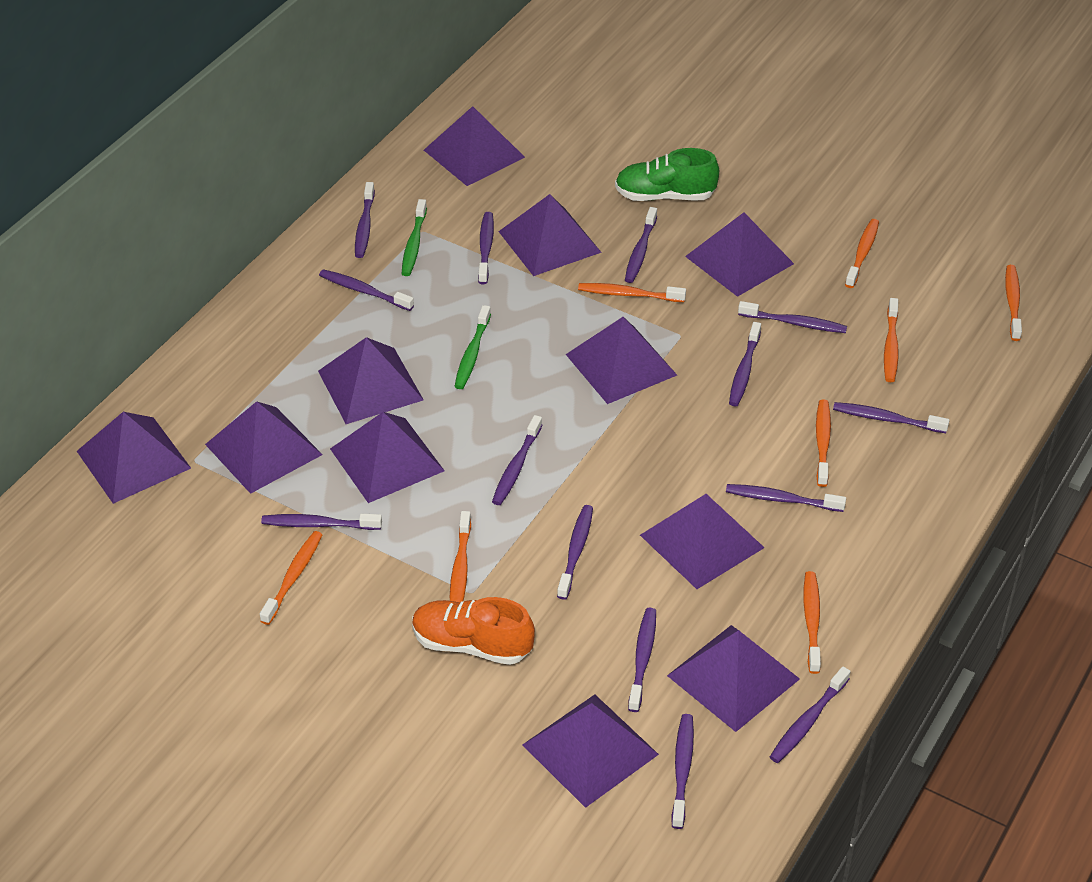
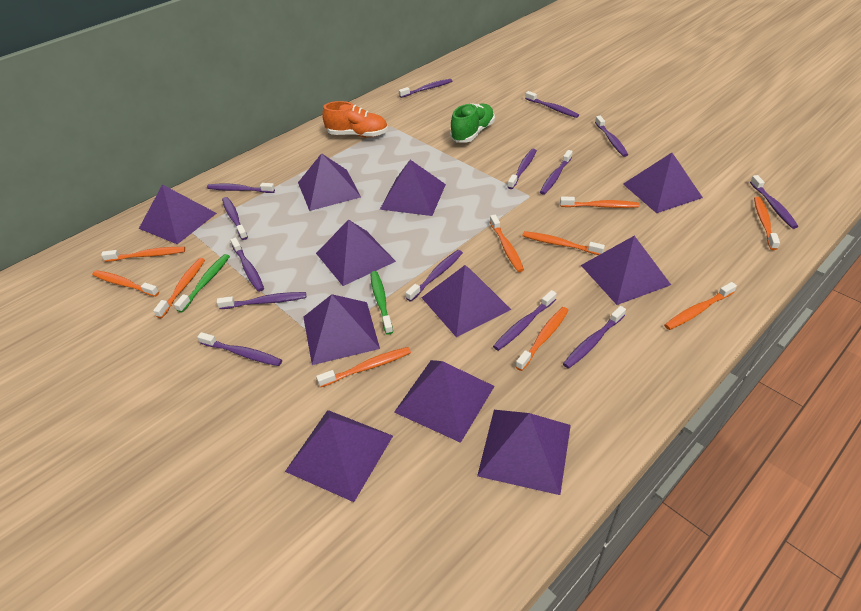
orange toothbrush: [260,531,322,625] [450,511,471,602] [578,283,686,302] [804,571,821,674] [816,399,831,487] [845,219,879,288] [884,298,899,382] [1005,265,1022,341] = 8 -> [92,270,159,297] [101,247,185,262] [153,258,205,318] [316,347,411,387] [490,215,524,272] [516,307,569,371] [522,231,605,255] [560,197,639,208] [664,282,737,330] [754,197,780,250] = 10

